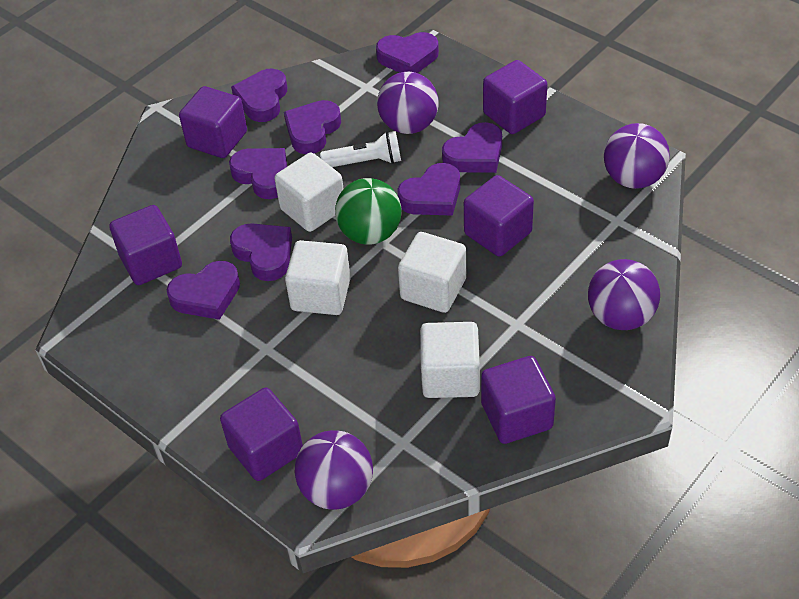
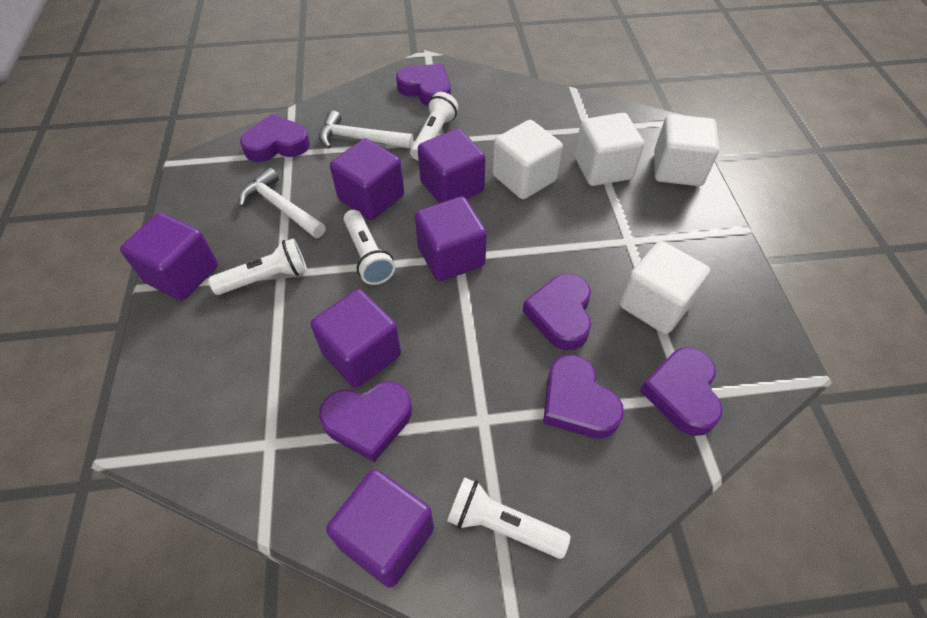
green ball: [335,178,402,245] = 1 -> none = 0
purple ball: [295,430,373,510] [377,72,439,134] [588,259,660,330] [604,123,670,189] = 4 -> none = 0
purple heart: [167,261,240,320] [229,148,287,199] [230,223,292,281] [231,69,287,122] [284,100,341,154] [376,32,439,73] [397,163,460,216] [442,122,502,173] = 8 -> [240,114,310,162] [319,382,412,462] [396,64,451,106] [523,273,591,350] [543,355,624,439] [640,347,723,436] = 6
white flashlight: [320,131,401,167] = 1 -> [208,238,307,295] [344,210,395,285] [410,92,459,161] [447,477,570,559] = 4
white hammer: none = 0 -> [239,167,326,238] [319,110,413,149] = 2

